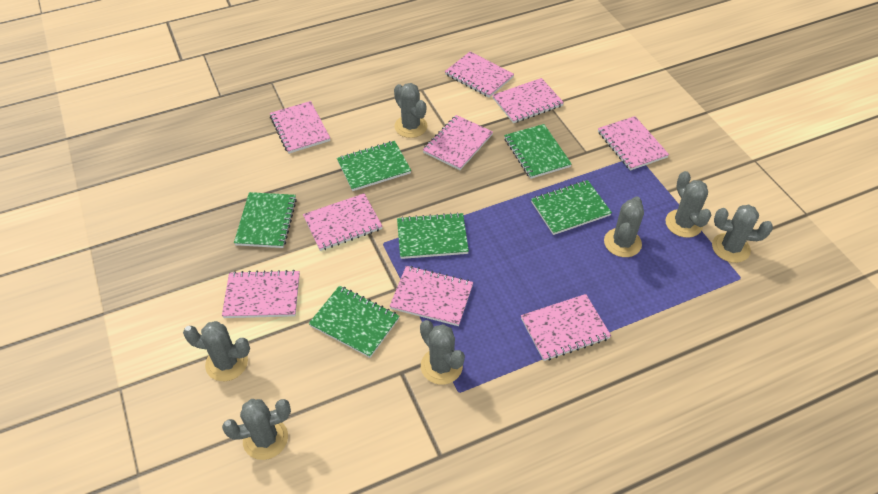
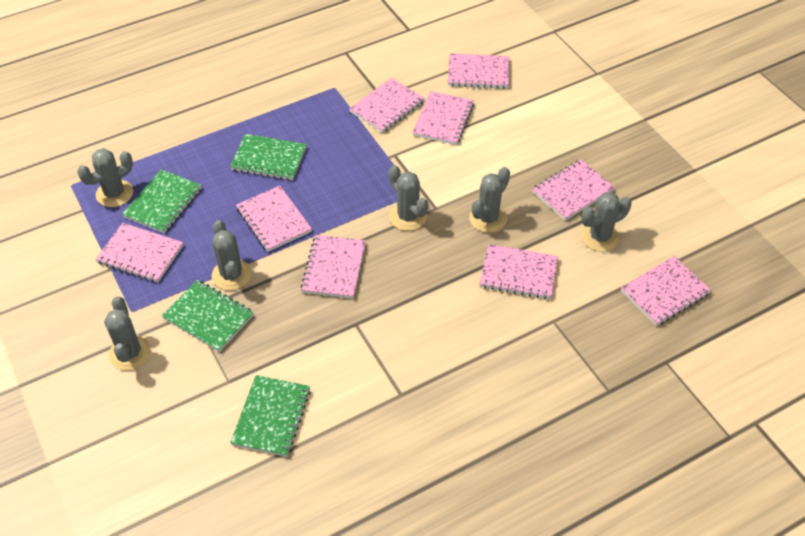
green notebook: [234,192,297,248] [309,285,399,358] [337,141,411,191] [397,212,469,259] [504,124,572,179] [531,180,612,235] = 6 -> [122,170,202,233] [162,280,254,352] [230,134,307,180] [230,375,311,457] = 4
grey cactus: [183,321,250,381] [222,399,291,460] [394,83,427,138] [420,320,465,385] [604,196,644,257] [665,171,711,238] [712,205,773,263] = 7 -> [77,148,133,207] [104,296,151,371] [212,220,252,290] [388,165,428,231] [469,167,510,233] [581,192,631,252] = 6

